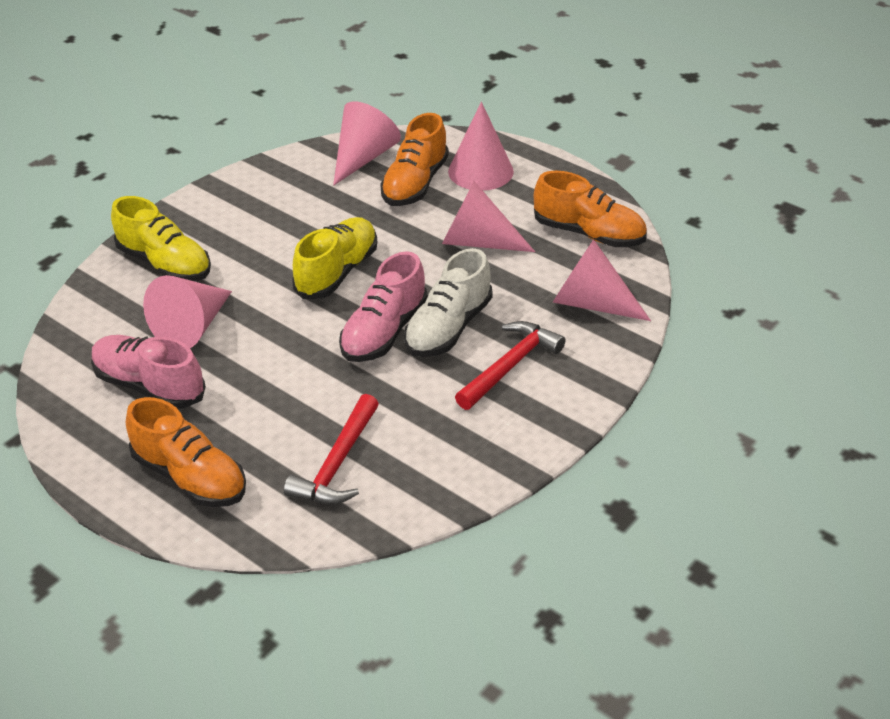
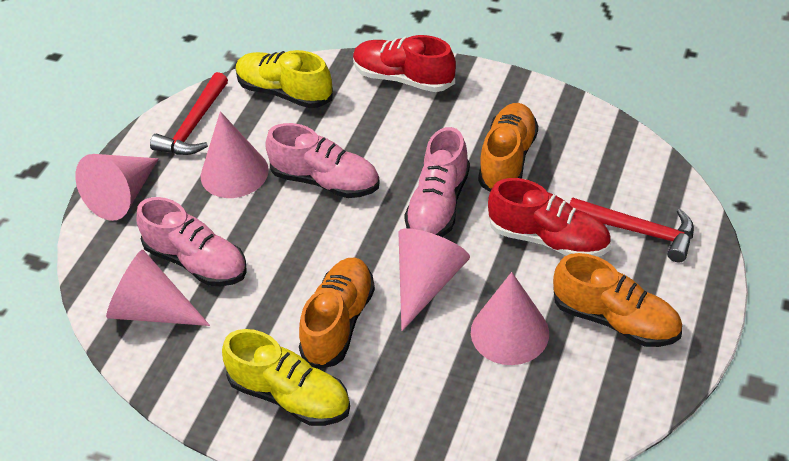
pink shoe: [91,335,206,409] [339,251,428,362] = 2 -> [136,197,247,286] [265,123,380,198] [404,127,470,237] = 3
red shoe: none = 0 -> [353,35,456,92] [488,178,611,257] = 2
white shoe: [404,248,493,357] = 1 -> none = 0

